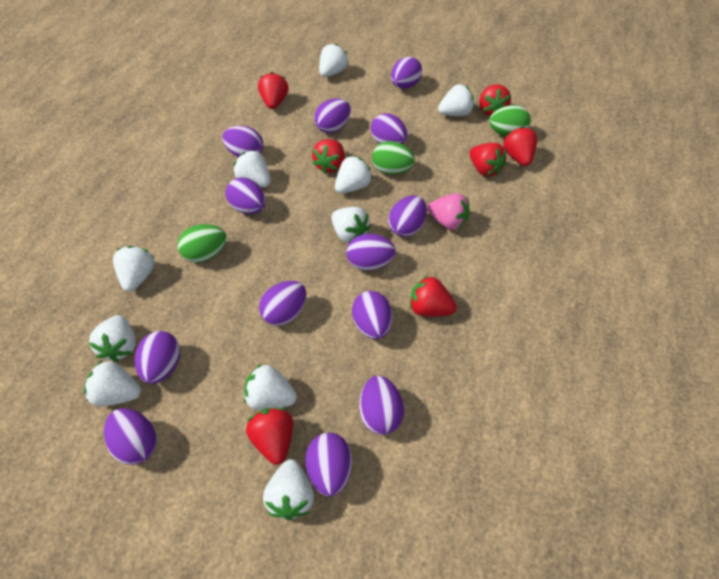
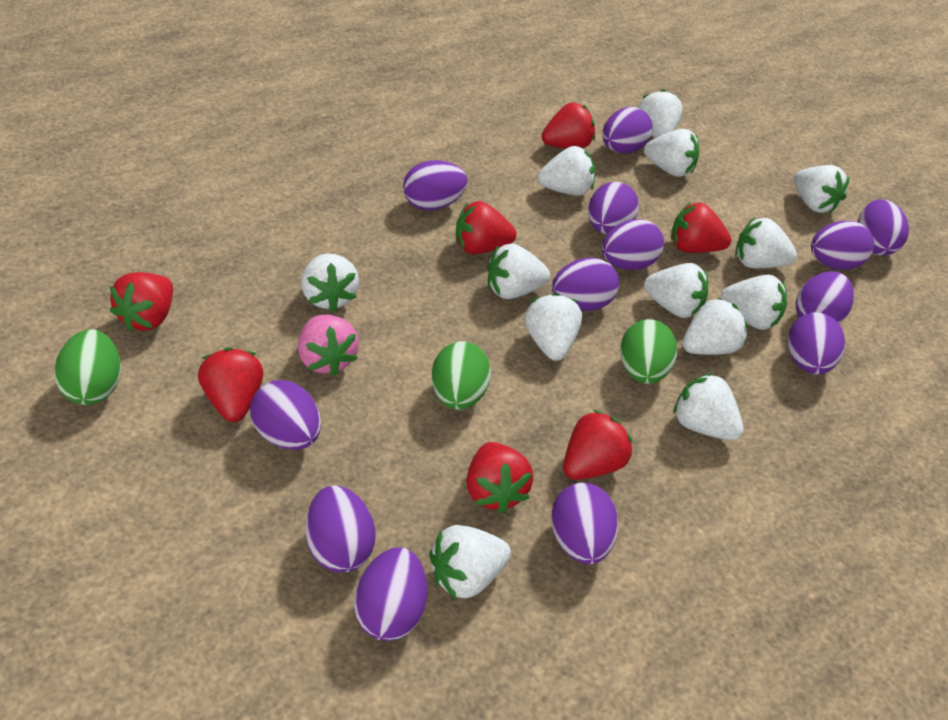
white strawberry: [84,360,141,406] [89,315,136,362] [113,246,155,292] [233,150,271,187] [244,364,297,410] [263,459,314,520] [319,43,349,77] [331,207,371,243] [335,156,373,193] [438,84,474,116] = 10 -> [301,254,359,312] [429,525,511,599] [487,243,550,299] [524,293,582,361] [537,146,595,196] [638,89,683,138] [644,129,699,177] [644,263,708,318] [673,373,744,440] [682,298,748,355] [721,275,787,330] [735,217,797,268] [794,165,850,213] = 13

